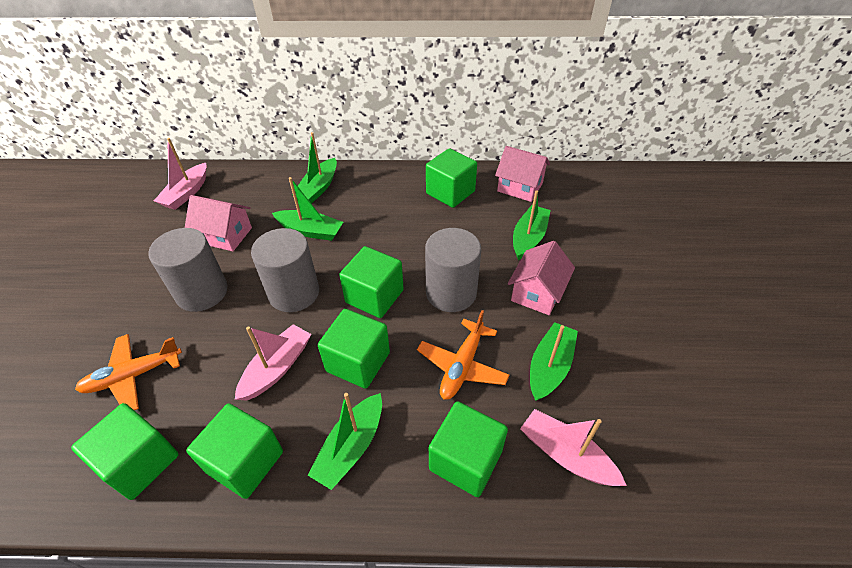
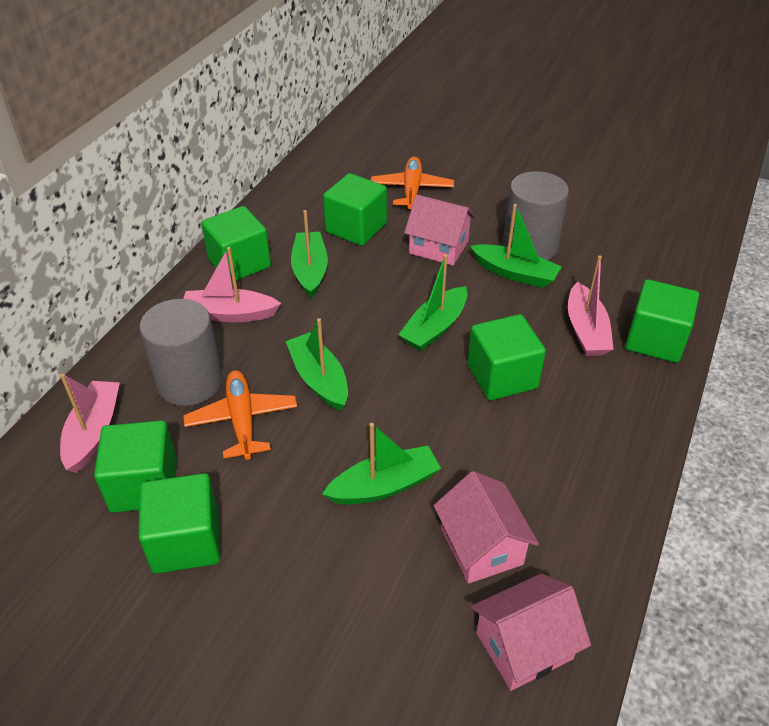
grey cylinder: [148,228,228,312] [251,228,319,312] [425,228,481,312] = 3 -> [139,299,222,406] [503,171,569,260] = 2

